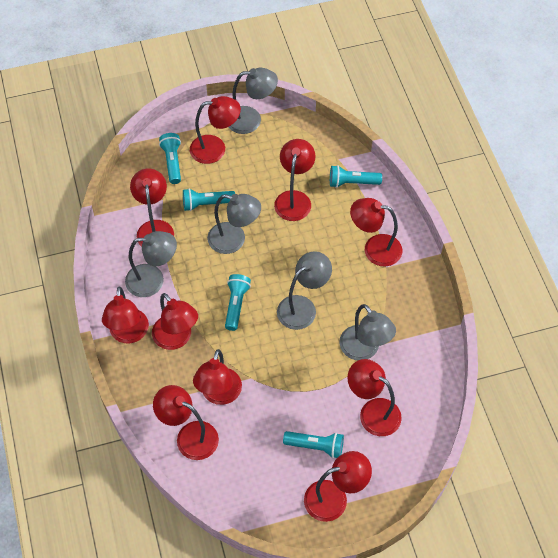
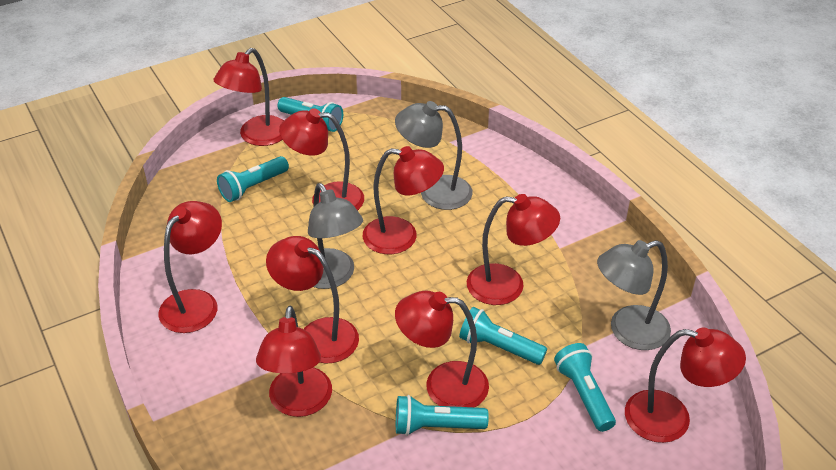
grey lamp: [125,231,177,297] [207,194,261,254] [228,68,278,134] [277,251,332,330] [339,304,396,360] = 5 -> [308,183,363,289] [395,101,473,210] [597,240,671,350] = 3
red lamp: [102,287,149,344] [130,168,174,247] [152,293,198,350] [153,385,219,460] [190,96,241,164] [193,349,242,405] [274,139,315,221] [304,451,372,522] [348,359,402,436] [350,198,402,266] = 10 -> [158,201,222,333] [214,48,284,146] [256,306,332,417] [266,236,359,364] [279,108,364,211] [363,146,444,254] [395,291,489,407] [467,194,560,305] [625,328,746,443] = 9

